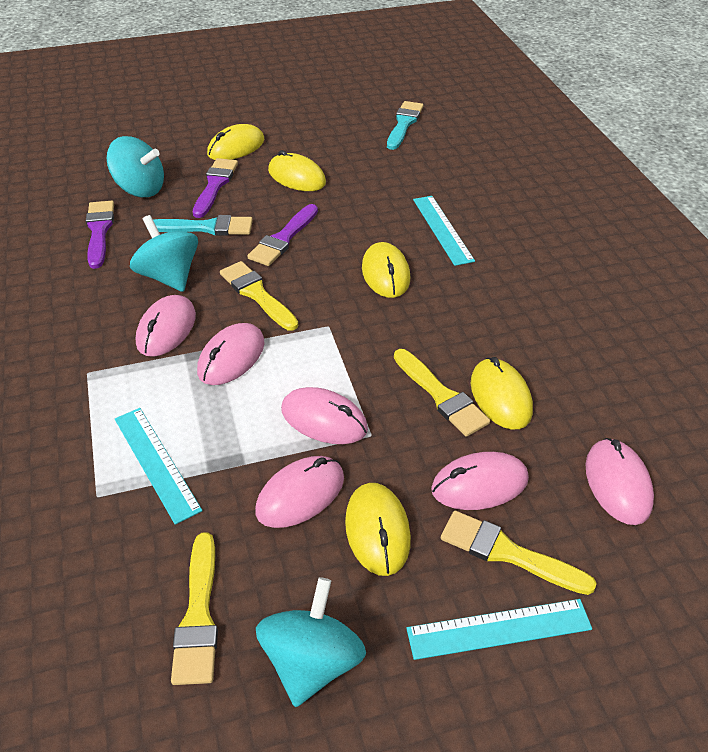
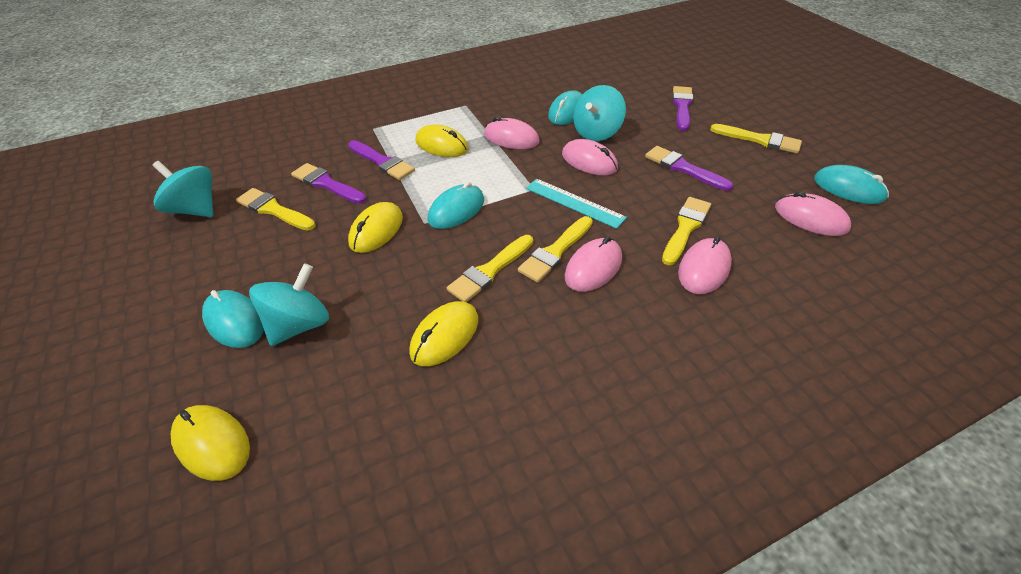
pink mouse: [136,295,196,357] [197,323,264,385] [255,456,344,528] [281,387,368,444] [431,452,529,510] [585,438,654,525] = 6 -> [484,117,540,149] [562,139,618,175] [565,236,622,292] [678,236,732,294] [775,191,851,236] = 5
purple brush: [86,201,114,269] [193,158,238,218] [247,204,318,266] = 3 -> [291,163,366,204] [348,140,415,180] [645,146,733,191] [672,86,693,131] = 4
turquoise brush: [153,215,253,236] [387,101,424,150] = 2 -> none = 0
turquoise mouse: none = 0 -> [202,290,264,348] [427,182,484,229] [548,90,582,125] [814,165,889,204] = 4
turquoise ruler: [115,408,202,525] [406,599,592,660] [413,196,475,266] = 3 -> [526,179,627,229] = 1
yellow brush: [171,532,218,685] [220,261,298,331] [394,349,490,437] [441,511,597,595] = 4 -> [236,188,316,231] [447,235,533,302] [518,216,593,283] [662,197,711,265] [710,124,802,153] = 5
yellow mouse: [207,124,265,160] [268,150,326,191] [345,483,411,576] [362,242,410,298] [471,357,533,430] = 5 -> [171,405,250,481] [348,202,403,253] [409,301,478,366] [416,124,468,157] = 4

